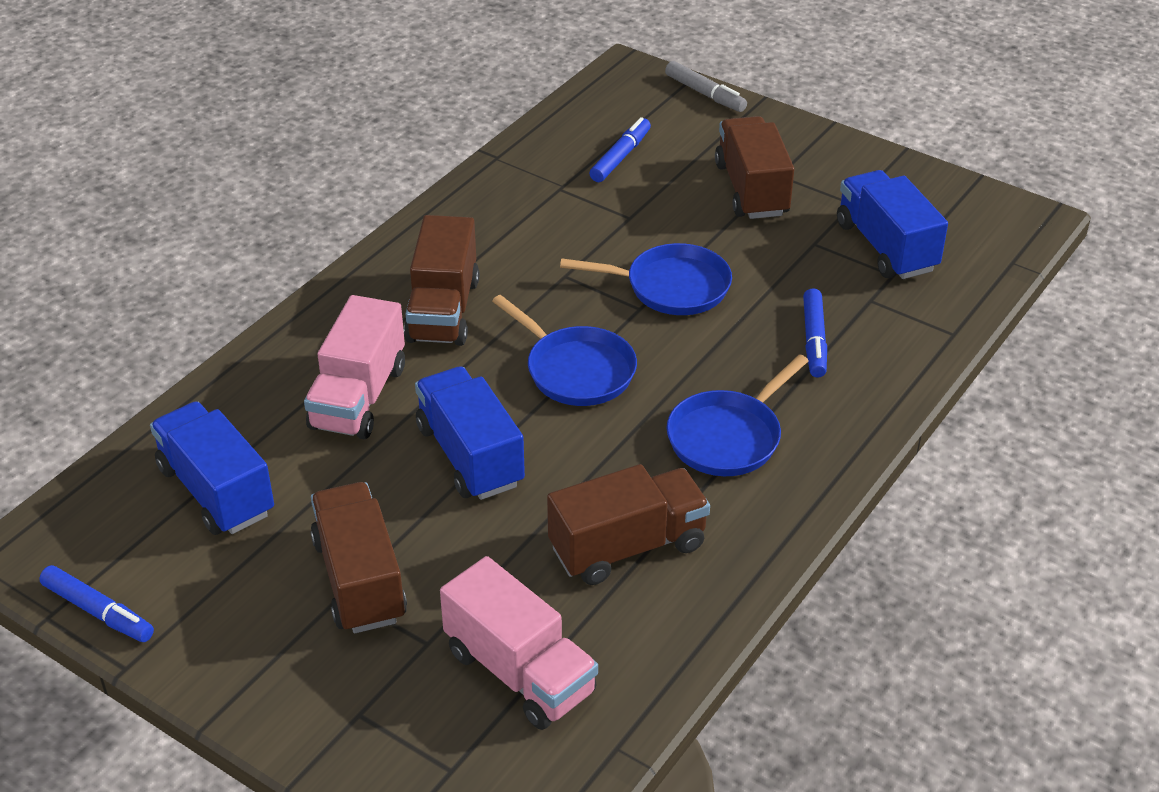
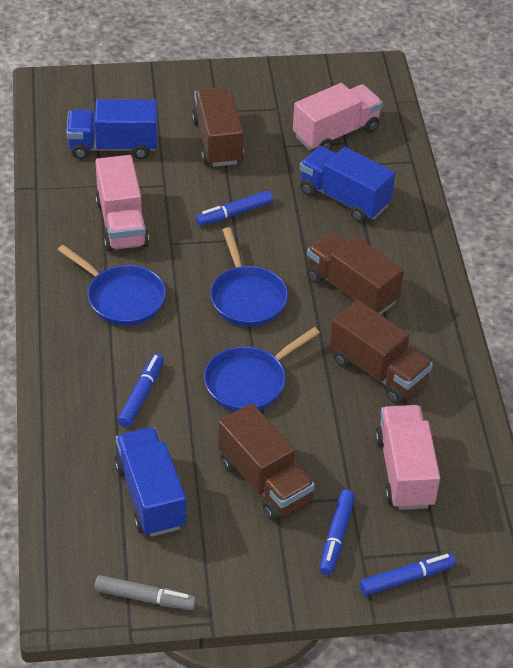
blue marker: [39,565,154,642] [589,117,651,182] [803,288,827,378] = 3 -> [118,354,164,427] [196,191,273,226] [320,489,355,575] [360,553,456,595] = 4
pink truck: [304,295,405,439] [440,556,598,730] = 2 -> [95,155,149,252] [293,83,383,150] [375,405,440,510] = 3

